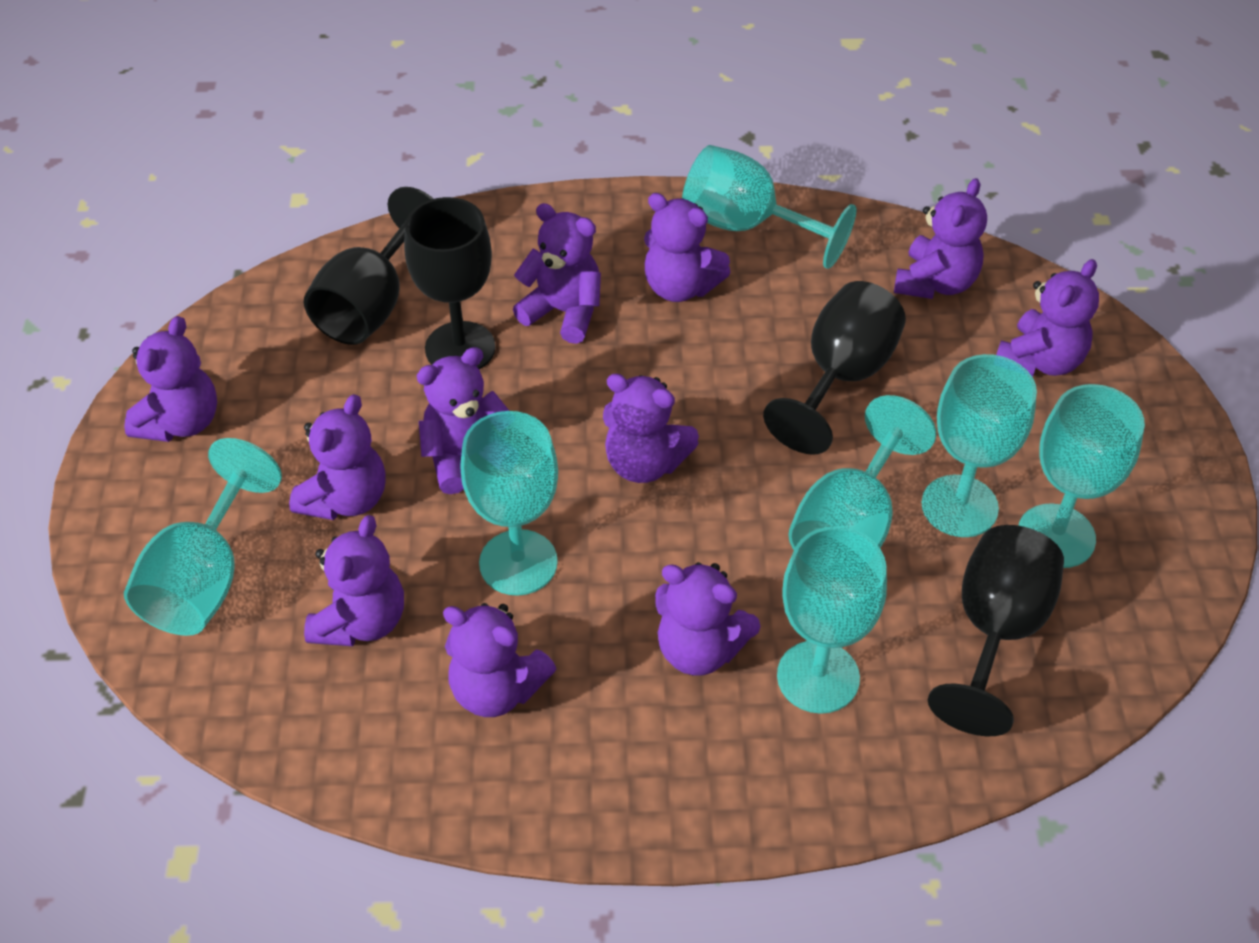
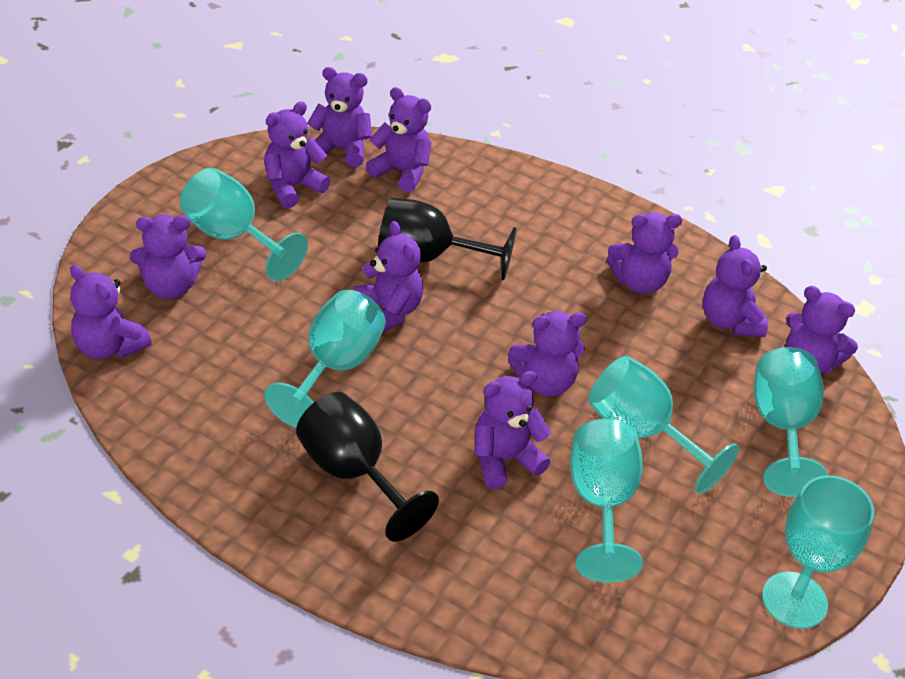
black goblet: [304,187,433,345] [404,197,495,369] [763,281,906,455] [928,525,1064,736] = 4 -> [296,392,439,542] [378,198,517,280] = 2
turquoise goblet: [124,438,282,636] [460,411,558,596] [682,145,856,269] [777,526,887,714] [788,395,936,550] [922,354,1037,537] [1018,384,1145,568] = 7 -> [180,168,308,281] [264,290,386,427] [570,419,643,583] [588,356,739,494] [754,347,827,497] [762,475,875,629] = 6

